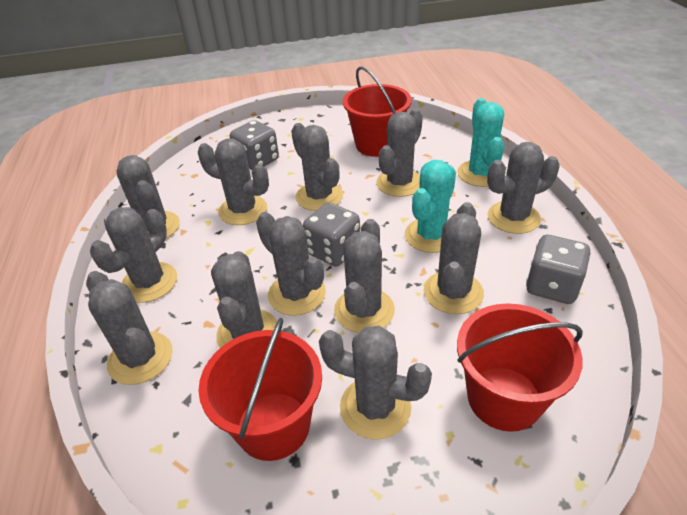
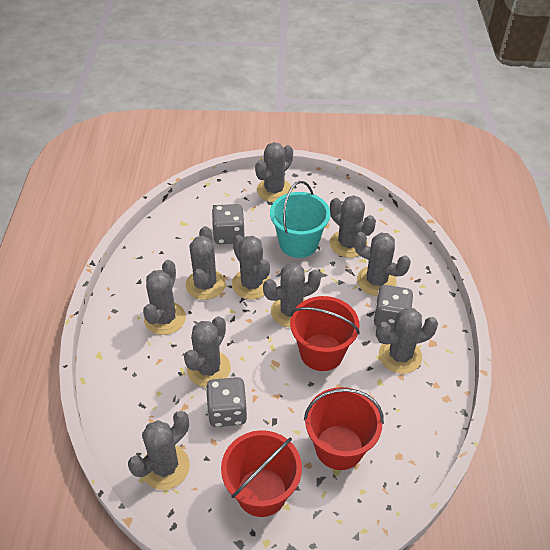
grey cactus: [86,271,173,385] [90,207,177,303] [116,155,180,239] [198,138,269,225] [211,251,277,348] [256,212,326,316] [291,123,343,211] [319,326,432,440] [334,219,395,333] [376,109,423,197] [424,202,484,314] [487,142,560,234] = 12 -> [128,411,190,490] [143,260,186,335] [184,316,231,387] [186,226,226,300] [232,235,271,299] [255,142,293,202] [263,263,321,327] [330,195,376,258] [354,232,411,296] [376,308,438,374] = 10
turquoise bucket: none = 0 -> [270,181,330,258] = 1
turquoise cactus: [405,160,456,253] [457,98,504,187] = 2 -> none = 0

